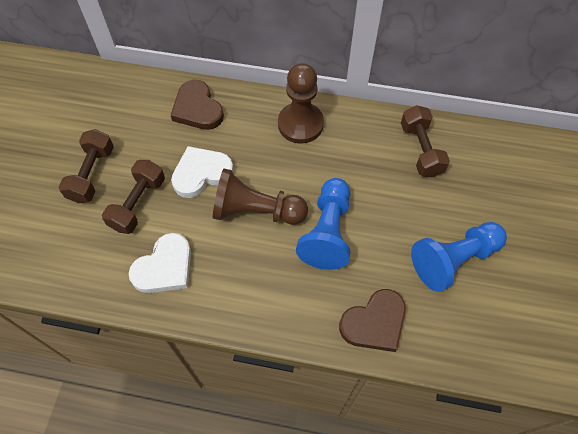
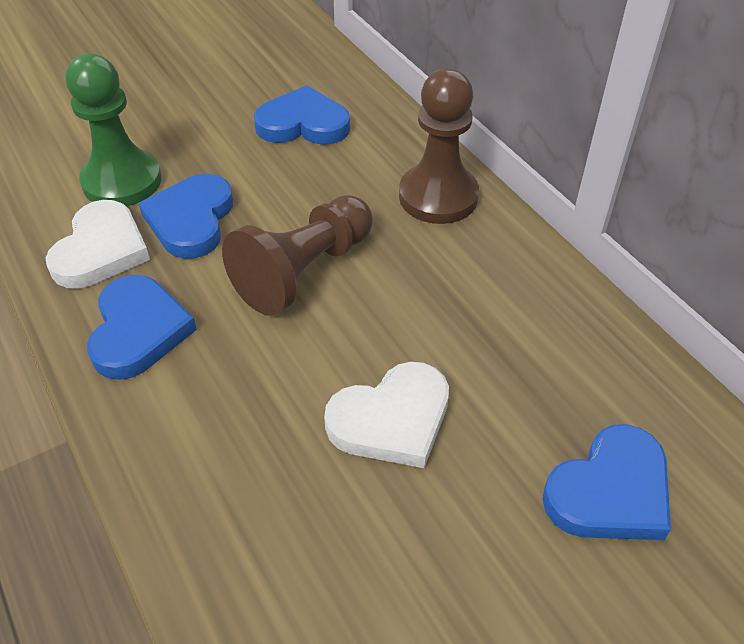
blue heart: none = 0 -> [87,275,197,380] [139,174,233,259] [254,85,350,145] [542,424,671,540] = 4
blue pawn: [296,178,351,270] [411,222,507,292] = 2 -> none = 0
brown dumbbell: [59,129,114,203] [102,160,165,234] [401,105,450,177] = 3 -> none = 0
brown heart: [171,80,224,130] [339,289,406,352] = 2 -> none = 0
green pawn: none = 0 -> [66,54,161,206] = 1

